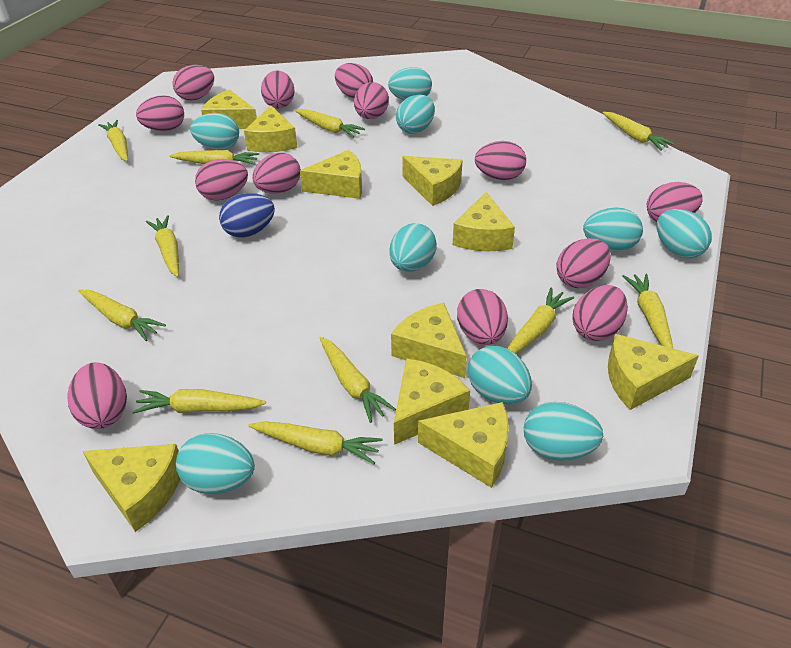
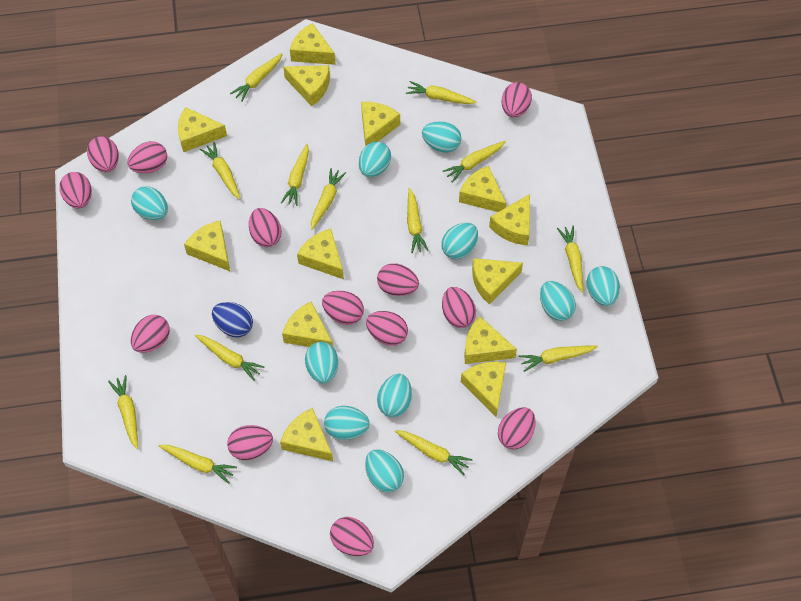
turquoise egg: [176,433,255,494] [190,113,239,150] [388,67,432,100] [389,223,437,272] [396,95,435,134] [468,346,532,404] [524,402,603,461] [583,208,643,252] [657,209,712,259] = 9 -> [131,186,168,220] [305,342,338,383] [324,406,370,440] [359,141,391,177] [365,449,404,493] [377,374,412,417] [422,121,461,153] [441,223,478,259] [540,281,576,321] [587,266,620,306] = 10
yellow carrot: [78,290,166,341] [98,120,128,162] [132,389,266,414] [146,215,179,277] [170,150,259,165] [248,421,382,464] [295,109,365,138] [320,337,396,423] [507,288,574,354] [603,112,675,151] [622,274,673,348] = 11 -> [108,375,138,449] [159,445,237,484] [195,335,264,381] [200,142,241,199] [230,53,283,102] [281,144,309,206] [311,168,346,230] [395,430,473,475] [406,81,477,104] [407,188,429,253] [443,141,506,183] [519,345,598,372] [557,225,583,293] = 13
yellow cheese: [82,444,180,532] [201,89,257,129] [244,106,297,152] [300,150,362,199] [391,303,467,378] [394,358,470,445] [402,156,462,206] [418,402,509,488] [453,192,515,251] [608,334,699,410] = 10 -> [178,107,227,152] [184,221,230,271] [280,408,333,461] [282,302,333,347] [283,65,330,106] [290,23,336,65] [297,229,344,279] [361,102,400,146] [459,166,506,212] [461,361,506,417] [464,317,517,364] [472,258,523,304] [489,194,530,245] = 13

